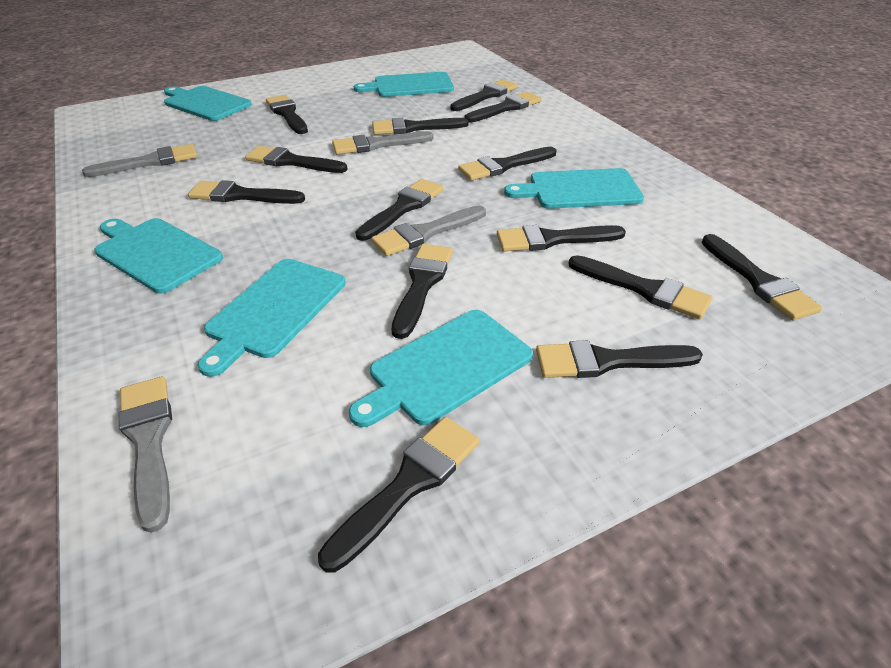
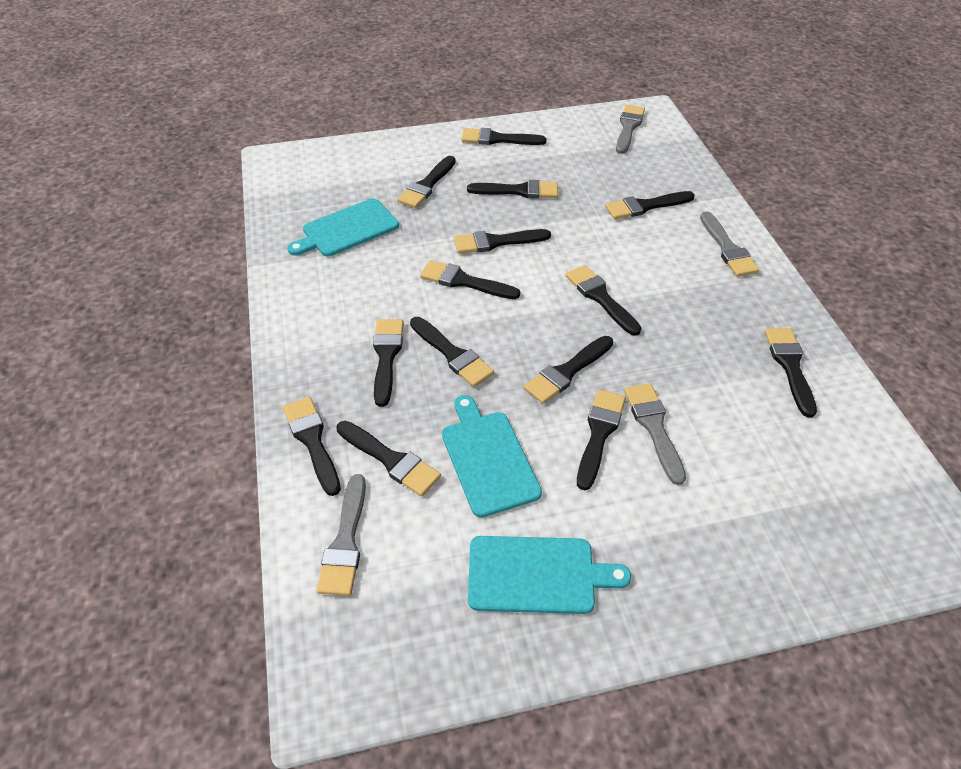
turquoise cutting board: [94,218,223,293] [164,86,252,121] [197,259,346,377] [349,310,533,427] [354,72,454,97] [504,168,644,209] = 6 -> [287,198,399,256] [442,395,542,518] [468,536,631,614] = 3

